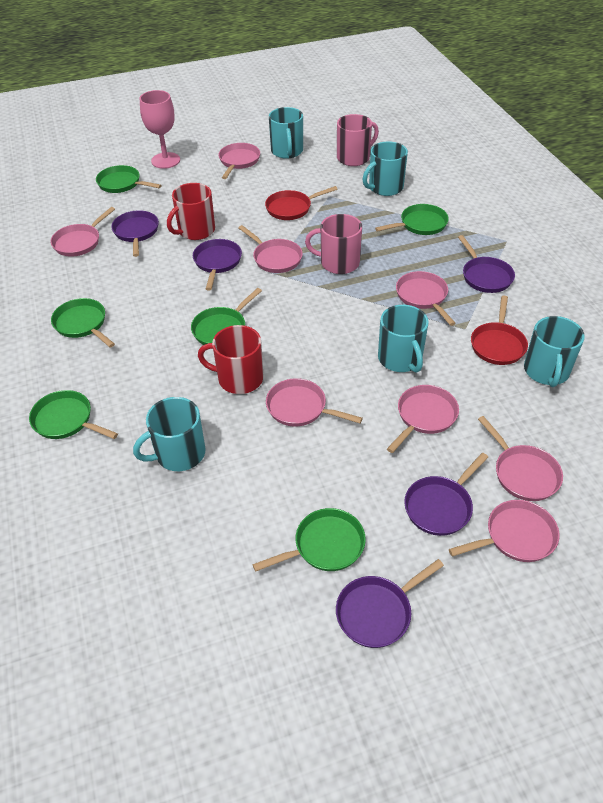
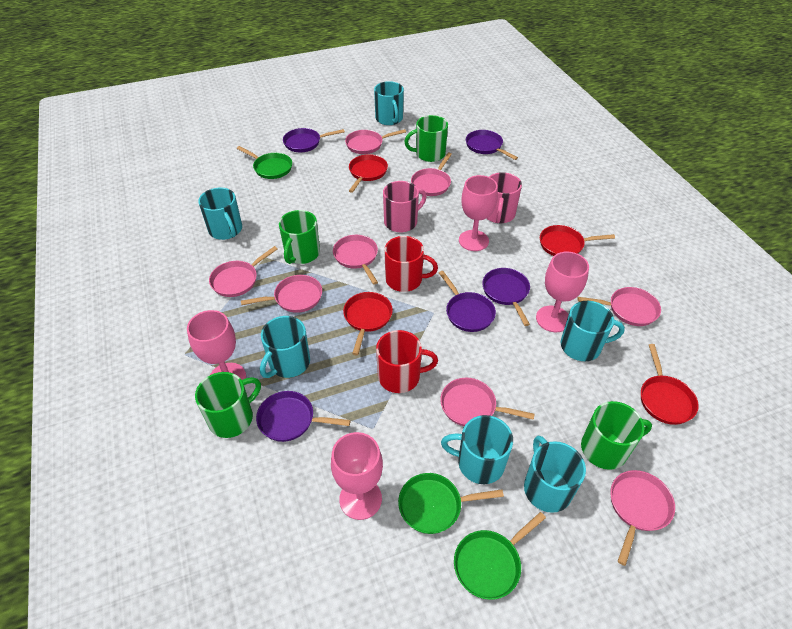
green mug: none = 0 -> [195,372,261,438] [279,210,320,264] [404,115,448,162] [581,401,652,470] = 4
green pan: [29,390,118,439] [51,298,115,348] [96,165,162,193] [191,288,262,345] [252,508,366,572] [375,204,449,235] = 6 -> [237,146,292,179] [398,473,504,534] [454,512,546,600] = 3
pink goblet: [140,90,180,169] = 1 -> [187,310,246,380] [331,432,383,520] [459,175,498,251] [536,252,589,332] = 4
red pan: [265,186,338,220] [471,295,528,365] = 2 -> [343,292,393,355] [349,154,388,193] [540,225,615,256] [641,344,699,425] = 4
turquoise mug: [133,397,206,471] [269,107,303,159] [363,141,408,196] [378,305,429,373] [524,316,585,387] = 5 -> [198,188,242,240] [260,316,310,378] [374,81,404,125] [441,415,513,484] [524,436,586,513] [561,301,625,361] = 6

